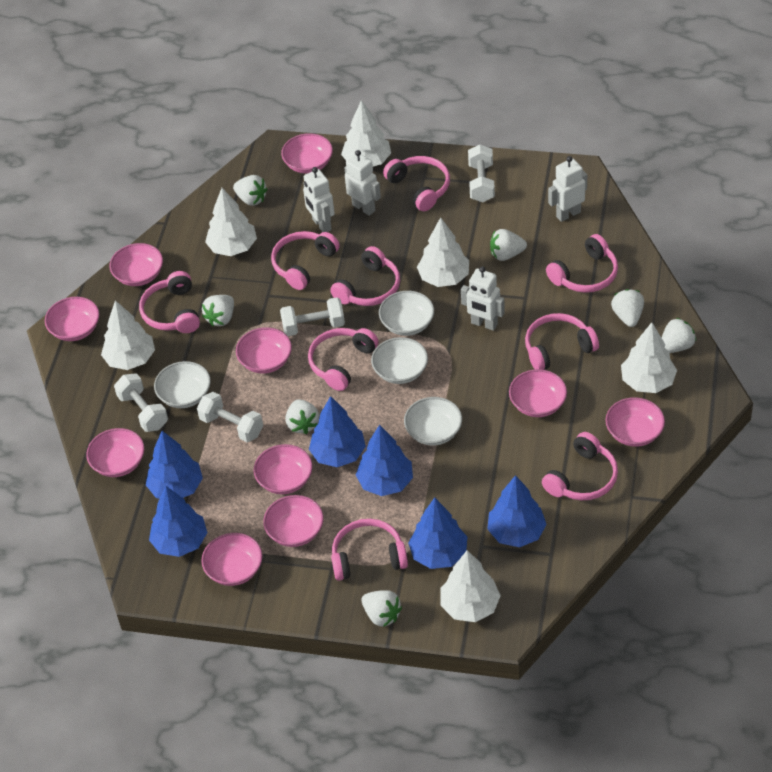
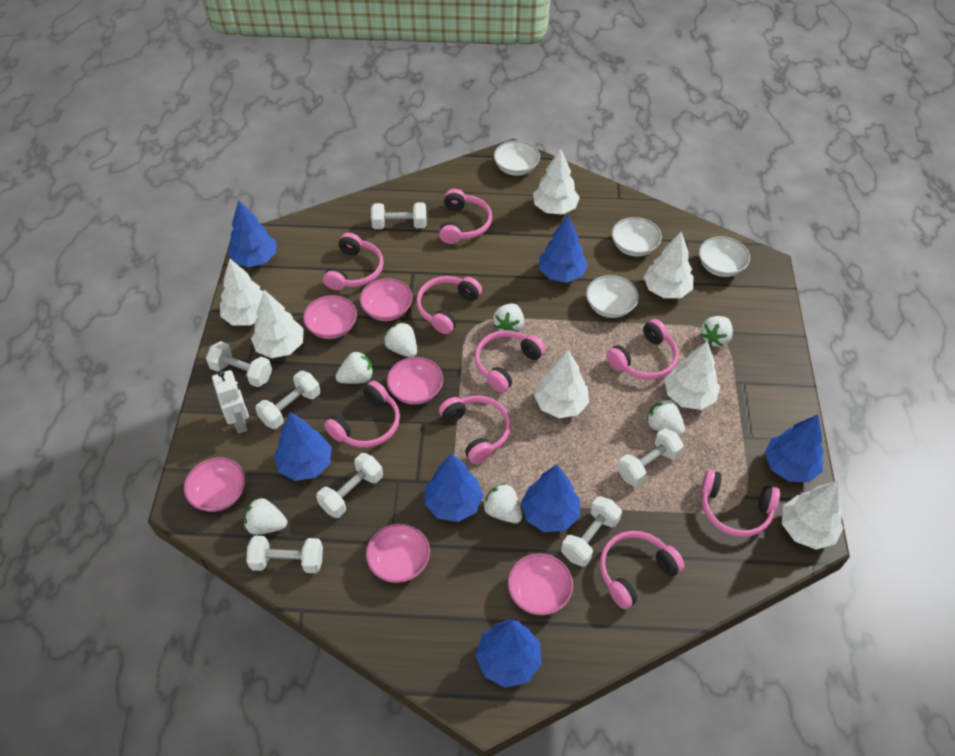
blue tree: [146,431,203,499] [149,486,207,557] [309,396,366,467] [356,425,413,496] [408,498,467,569] [487,475,546,547] = 6 -> [228,200,276,267] [274,412,332,481] [424,453,484,522] [476,620,542,688] [521,465,580,532] [539,215,588,283] [764,414,824,482] = 7
pink bowl: [45,297,99,341] [86,428,145,477] [109,243,163,286] [201,533,262,586] [236,327,292,374] [254,444,313,494] [263,495,324,547] [281,133,333,174] [509,369,567,417] [605,397,665,447] = 10 -> [184,457,246,512] [303,295,357,339] [360,278,413,321] [366,523,430,583] [387,357,443,405] [508,553,573,615] = 6
white dumbbell: [114,374,168,432] [197,392,263,442] [280,297,345,336] [468,145,495,202] = 4 -> [206,341,272,387] [246,536,323,573] [255,371,320,429] [316,453,383,518] [371,202,426,229] [561,496,622,567] [617,428,684,487] = 7
white robot: [303,167,335,232] [345,150,381,216] [461,266,505,331] [548,156,587,222] = 4 -> [212,370,249,434] = 1
white tree: [101,300,155,370] [205,188,257,256] [341,100,391,166] [417,217,469,287] [440,550,501,622] [621,322,677,393] = 6 -> [220,258,264,325] [251,290,304,358] [533,148,580,215] [534,350,589,418] [644,231,693,298] [665,341,720,410] [782,481,843,550] = 7

